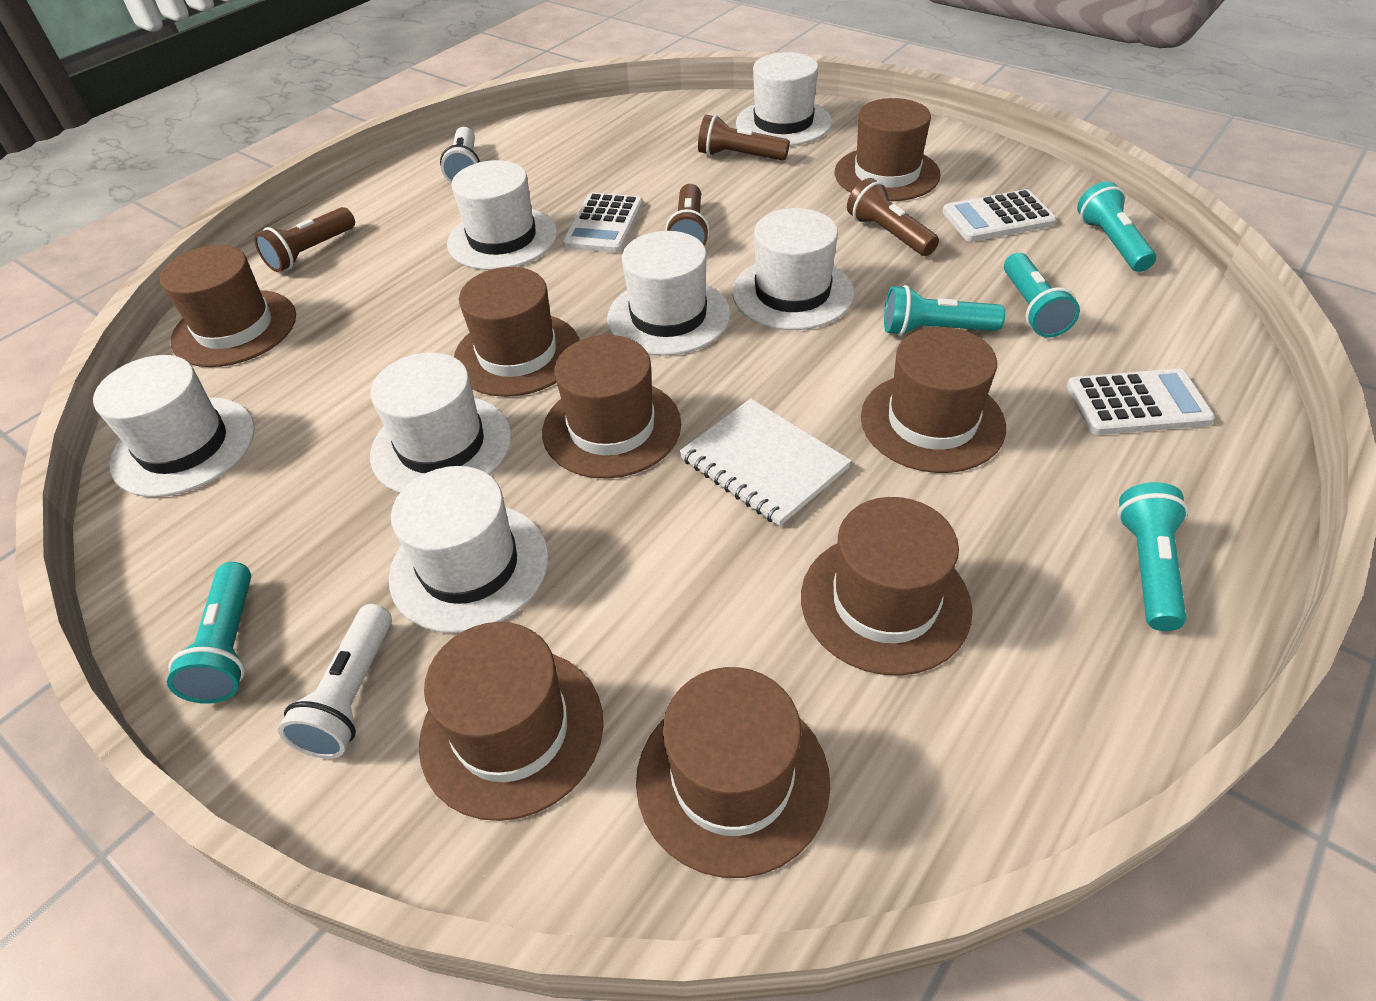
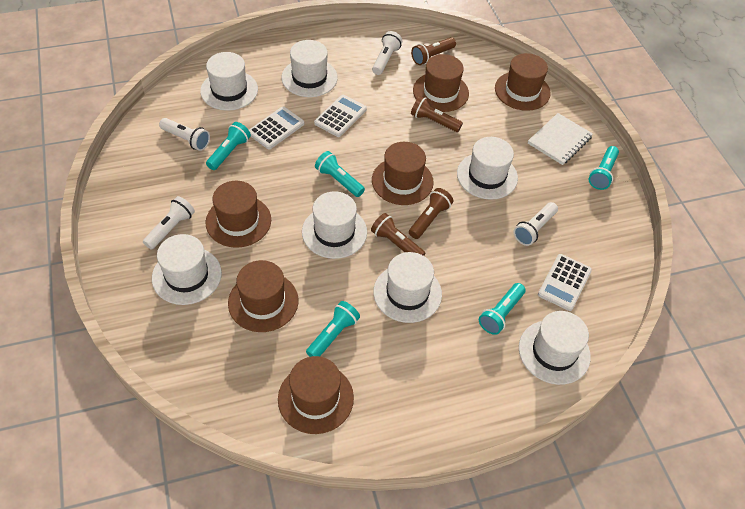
brown hat: [160,245,296,367] [419,622,603,821] [454,267,580,397] [542,335,681,479] [636,667,830,878] [801,497,973,676] [835,98,941,201] [861,327,1006,473] = 8 -> [205,181,271,248] [228,260,298,332] [278,356,354,434] [372,142,434,205] [413,54,469,112] [495,53,551,111] = 6
white flashlight: [278,604,392,759] [440,127,480,184] = 2 -> [143,196,195,250] [159,118,210,151] [372,31,402,75] [513,202,558,246] = 4

